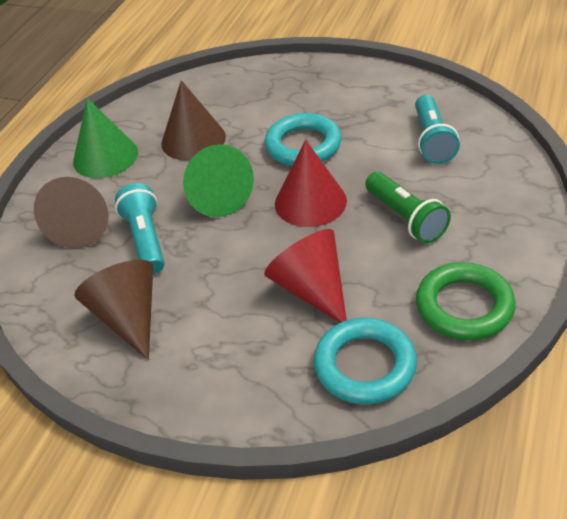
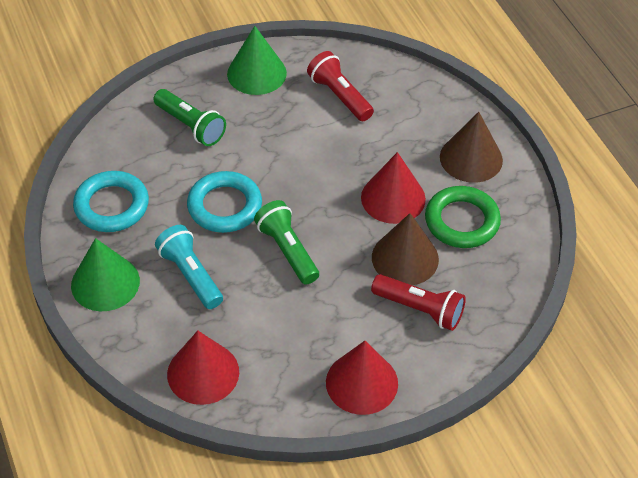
brown cone: [34,177,109,249] [74,260,153,360] [161,80,226,161] = 3 -> [372,213,439,285] [440,112,503,183] = 2
green flashlight: [365,172,451,243] = 1 -> [153,89,226,146] [254,200,319,285] = 2
red cone: [264,229,346,323] [275,140,347,227] = 2 -> [167,331,239,405] [326,341,398,415] [361,152,426,224] = 3
red flashlight: none = 0 -> [307,51,374,121] [371,274,466,331] = 2
turquoise flashlight: [115,183,165,274] [415,95,460,164] = 2 -> [155,225,223,309] = 1

